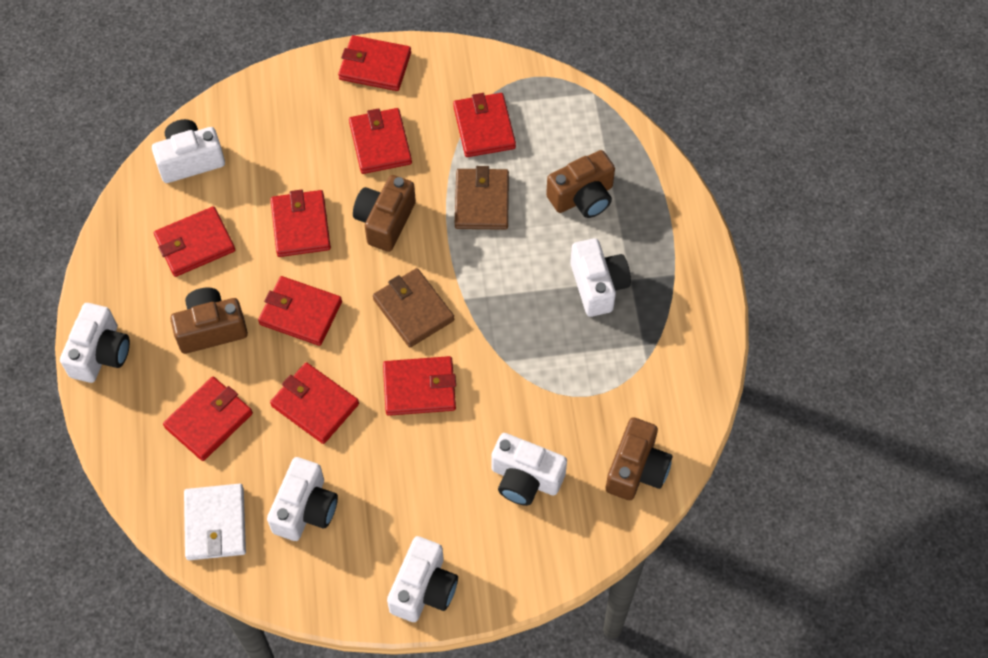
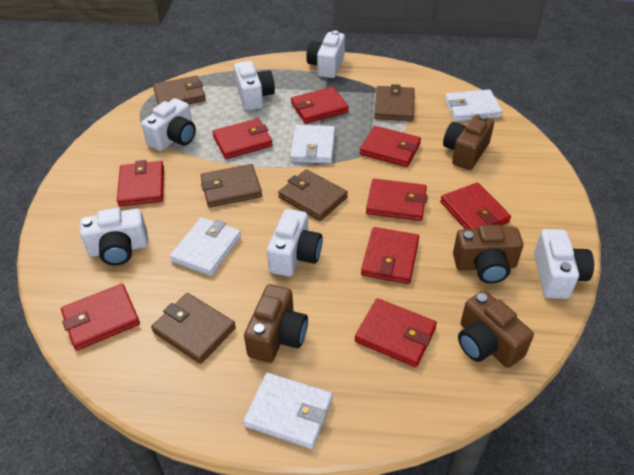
brown wallet: [373,268,454,347] [455,166,509,230] = 2 -> [151,293,236,364] [153,76,206,105] [201,164,262,208] [278,169,348,221] [374,84,415,121] = 5
white wallet: [184,484,246,560] = 1 -> [170,217,241,276] [244,373,332,449] [290,125,335,164] [445,89,502,122] = 4

